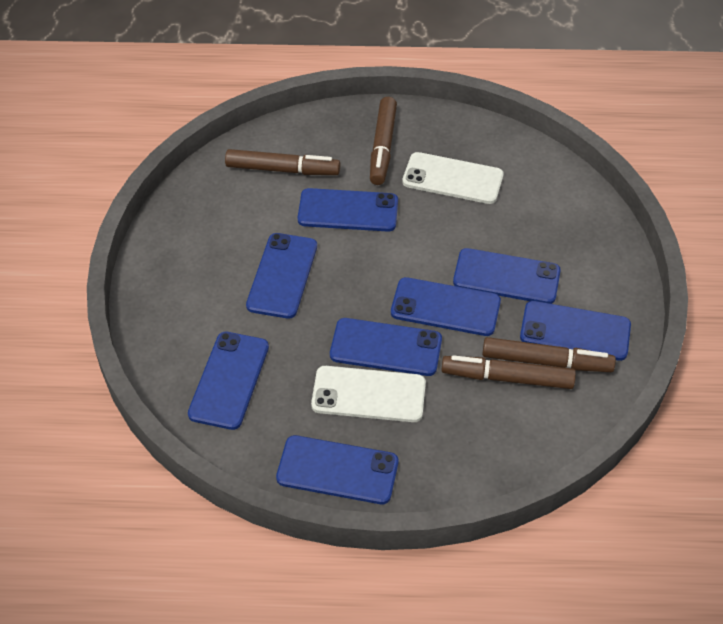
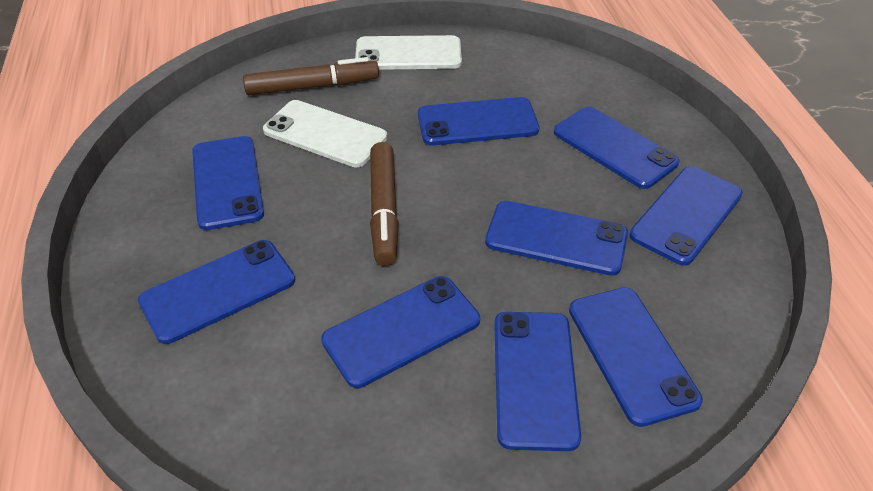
blue phone: [188,332,269,430] [246,233,317,319] [276,435,398,504] [298,188,398,232] [330,318,442,376] [391,277,501,336] [453,248,561,304] [520,301,631,361] = 8 -> [138,240,295,344] [192,136,264,230] [321,276,480,388] [418,97,539,145] [485,201,628,276] [494,312,581,451] [554,107,679,189] [569,287,703,427] [629,167,743,266] = 9
brown marker: [225,149,340,175] [370,97,397,185] [441,355,576,389] [482,337,616,372] = 4 -> [243,57,379,95] [370,142,399,266] = 2

